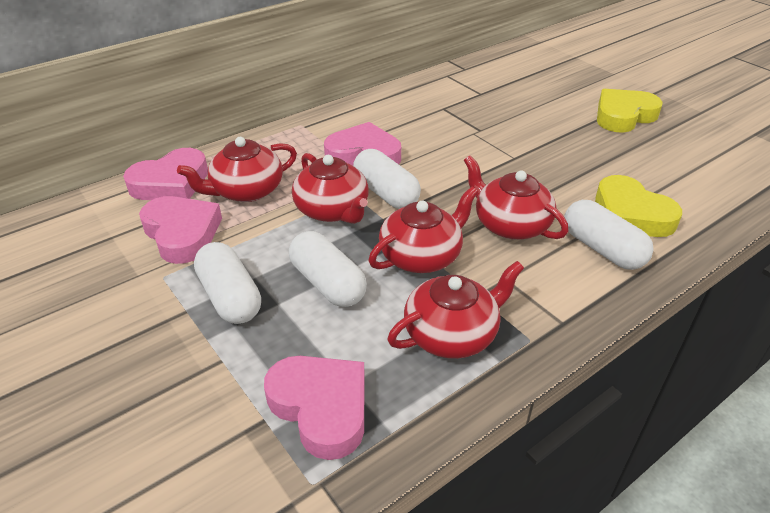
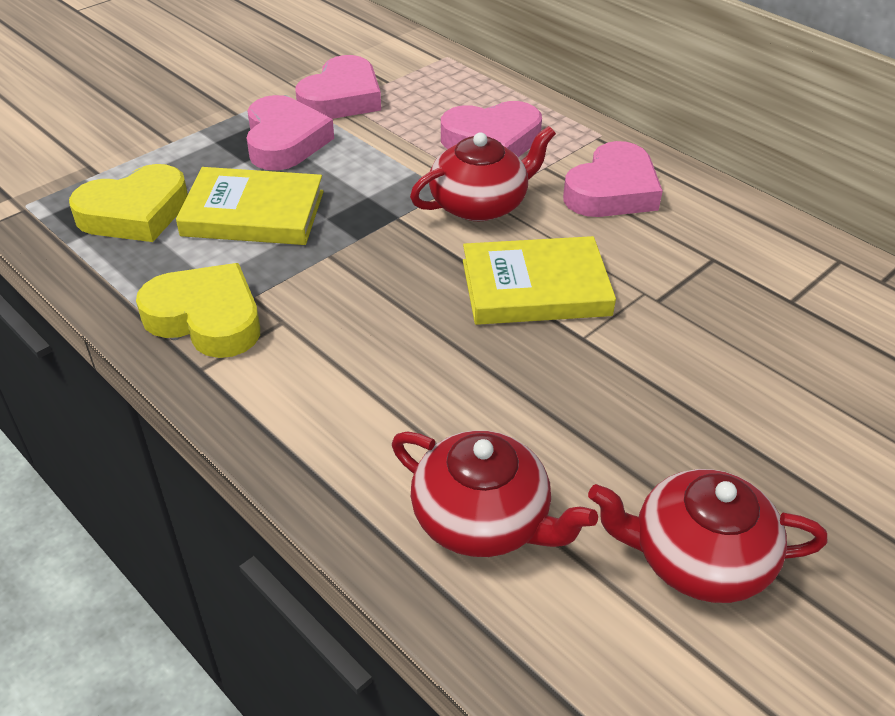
red teapot: [177,137,297,202] [292,153,369,224] [369,187,478,273] [387,261,524,359] [464,155,569,240] = 5 -> [392,430,598,557] [410,126,556,221] [588,469,828,603] = 3
white capsule: [194,242,261,324] [289,231,367,307] [353,149,421,209] [564,200,654,270] = 4 -> none = 0
yellow book: none = 0 -> [176,167,324,245] [463,236,616,325] = 2

